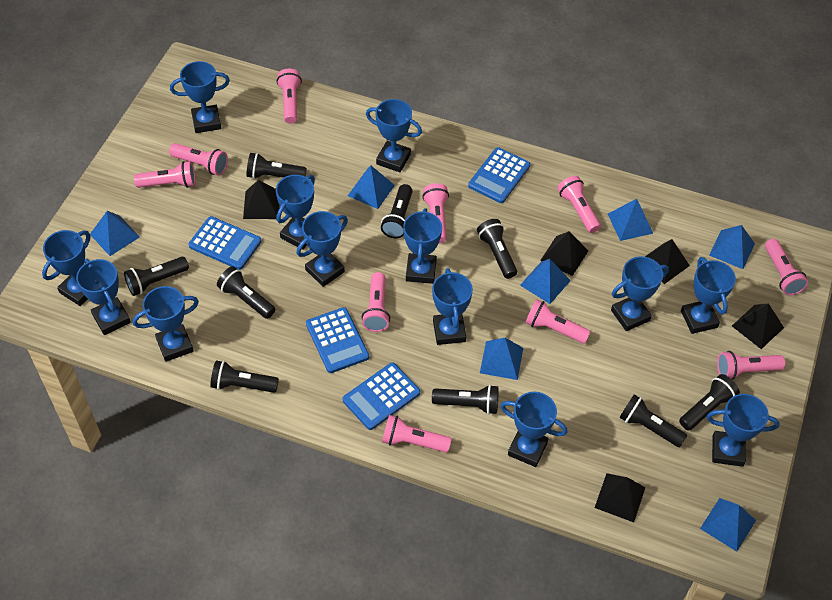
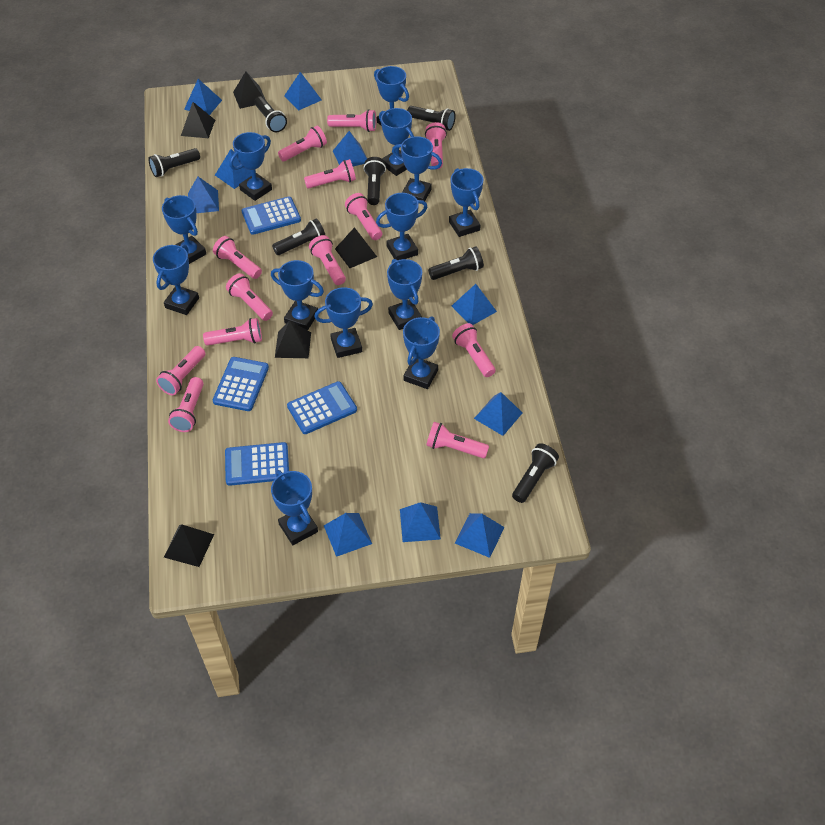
black flashlight: [124,257,189,296] [210,361,279,393] [217,266,275,319] [246,153,307,179] [381,184,413,238] [432,385,499,415] [477,219,517,279] [619,394,687,447] [679,374,740,431] = 9 -> [148,148,200,177] [254,97,287,132] [272,218,326,255] [363,157,386,205] [407,106,455,131] [428,246,484,280] [512,443,559,503] = 7
blue pyramid: [90,211,140,256] [348,165,395,209] [480,338,523,380] [520,259,571,304] [608,199,653,241] [700,498,756,552] [709,225,755,269] = 7 -> [184,79,222,115] [188,177,219,213] [215,149,252,189] [284,72,322,111] [324,513,372,557] [333,131,367,166] [400,502,441,542] [452,284,497,325] [455,513,504,558] [474,392,522,436] = 10
pink flashlight: [134,161,196,188] [169,143,228,175] [277,69,302,124] [362,272,390,332] [382,415,452,453] [422,183,449,243] [525,299,591,344] [557,176,601,233] [717,351,785,380] [765,239,808,296] = 10 -> [156,346,205,395] [168,377,204,432] [203,318,262,346] [213,236,262,279] [226,273,273,321] [278,126,327,161] [304,159,356,189] [309,235,346,285] [327,109,376,132] [345,193,382,240] [425,122,447,169] [426,422,489,458] [452,323,496,377] = 13

